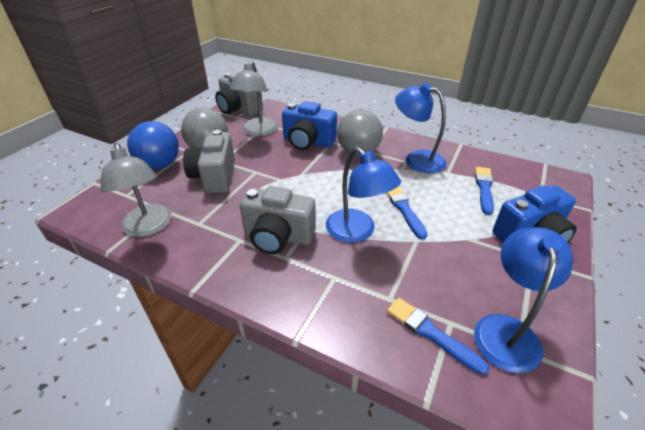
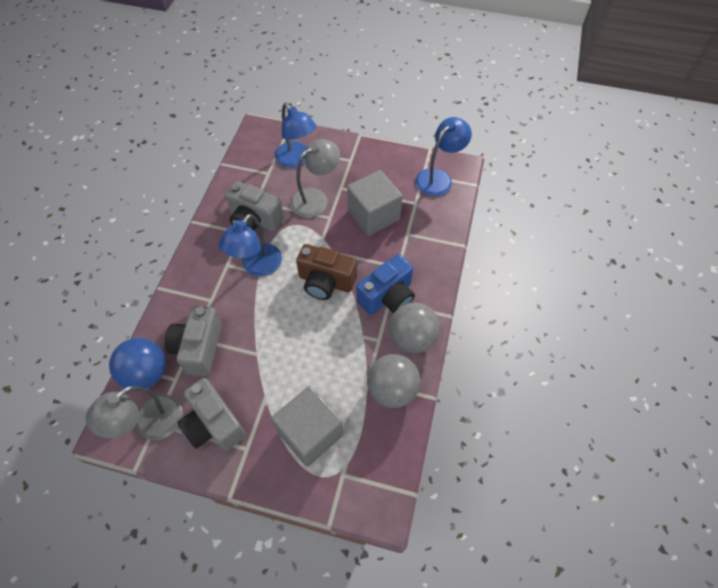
blue brush: [387,186,428,239] [387,298,490,375] [475,167,494,215] = 3 -> none = 0
blue camera: [282,101,337,150] [492,185,577,243] = 2 -> [356,254,415,315] = 1
brown camera: none = 0 -> [296,244,357,300] = 1
grey cube: none = 0 -> [271,386,344,467] [347,170,403,236] = 2

